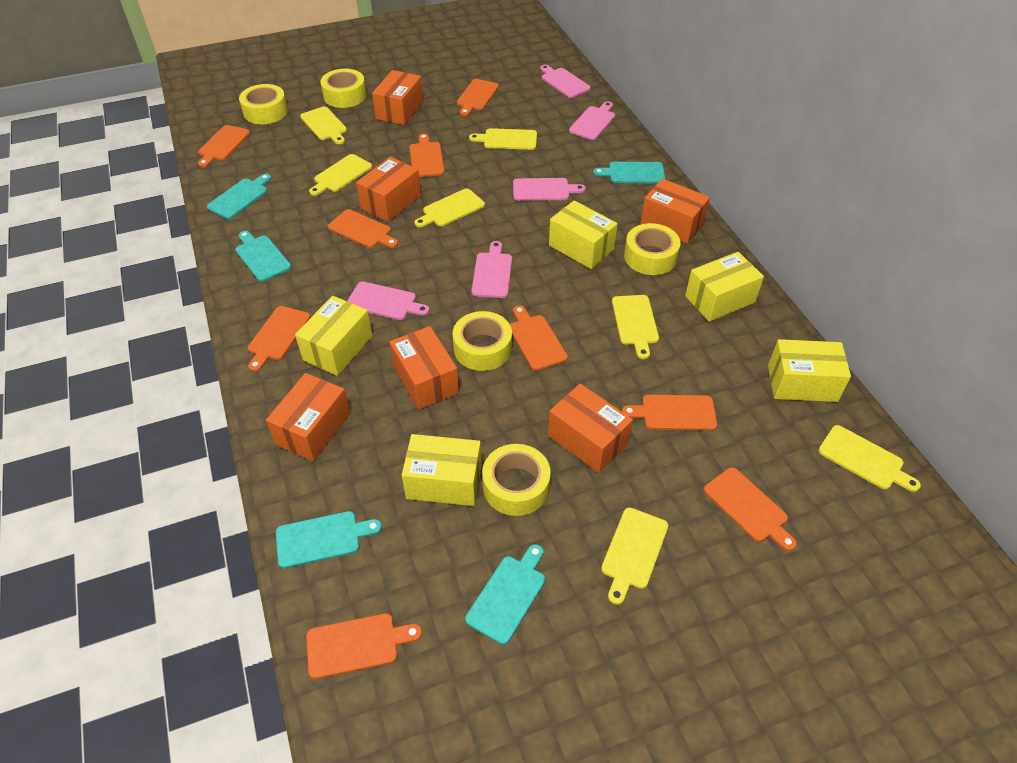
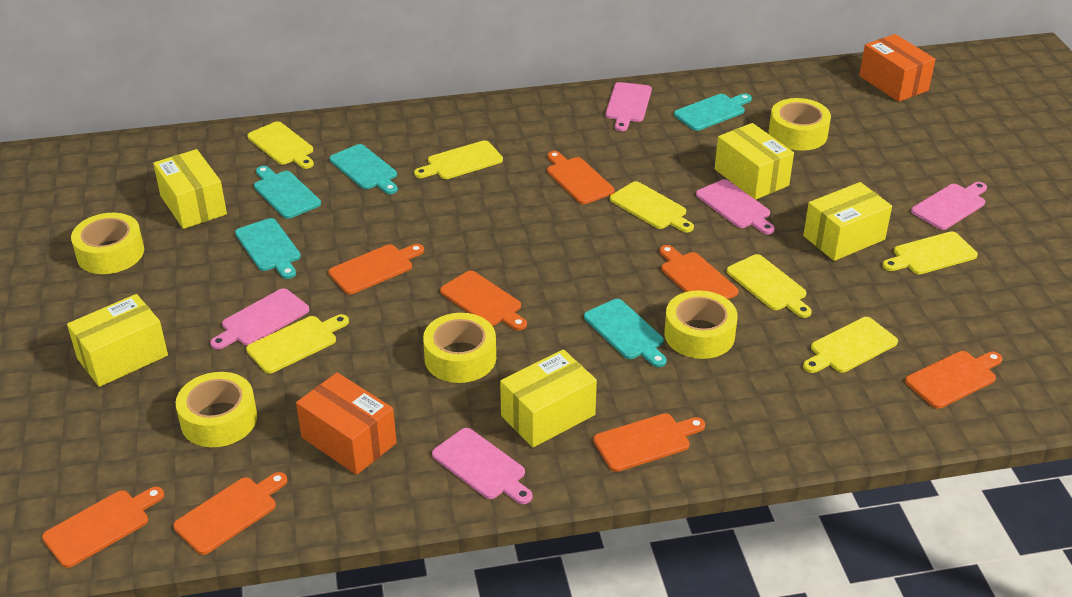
orange box: [266,373,351,462] [356,157,421,222] [372,70,424,125] [390,326,459,410] [548,384,633,473] [640,179,710,243] = 6 -> [296,372,397,475] [859,34,936,102] = 2
orange cutting board: [198,125,250,167] [248,306,311,372] [306,613,422,679] [328,209,398,248] [410,133,444,177] [457,79,499,116] [510,305,568,371] [622,395,717,431] [704,467,797,551] = 9 -> [42,487,164,568] [173,472,287,555] [328,244,424,294] [440,271,527,330] [547,151,615,204] [593,413,705,472] [659,245,738,299] [905,351,1003,409] = 8

